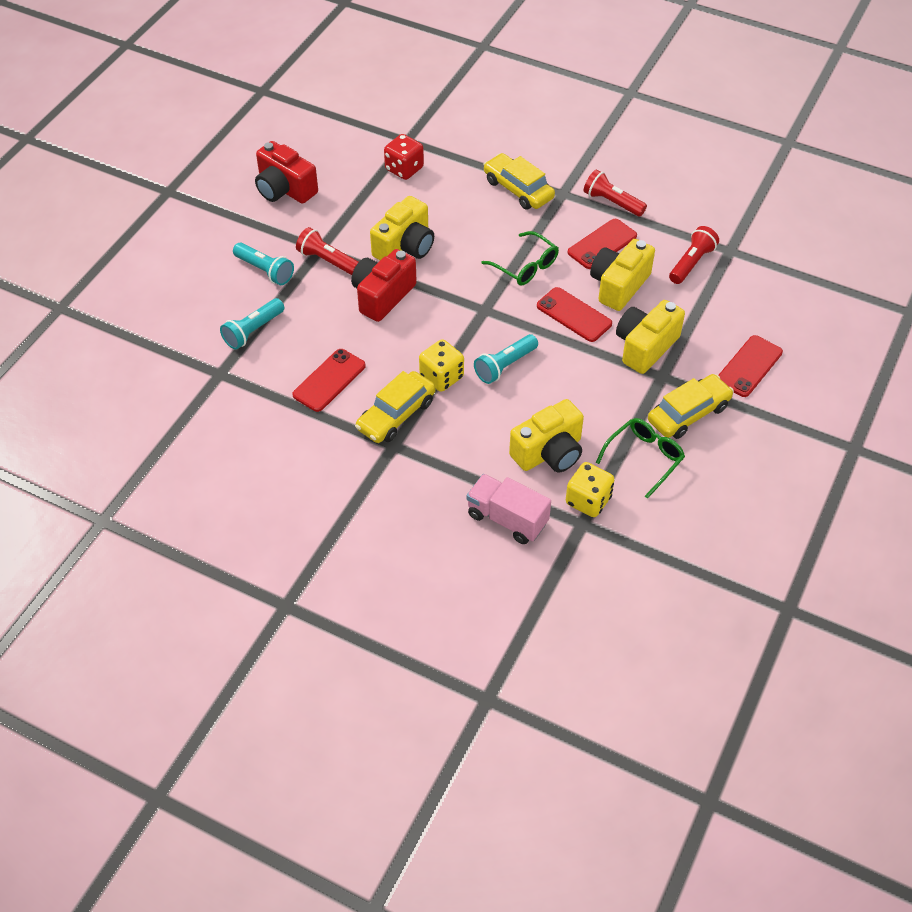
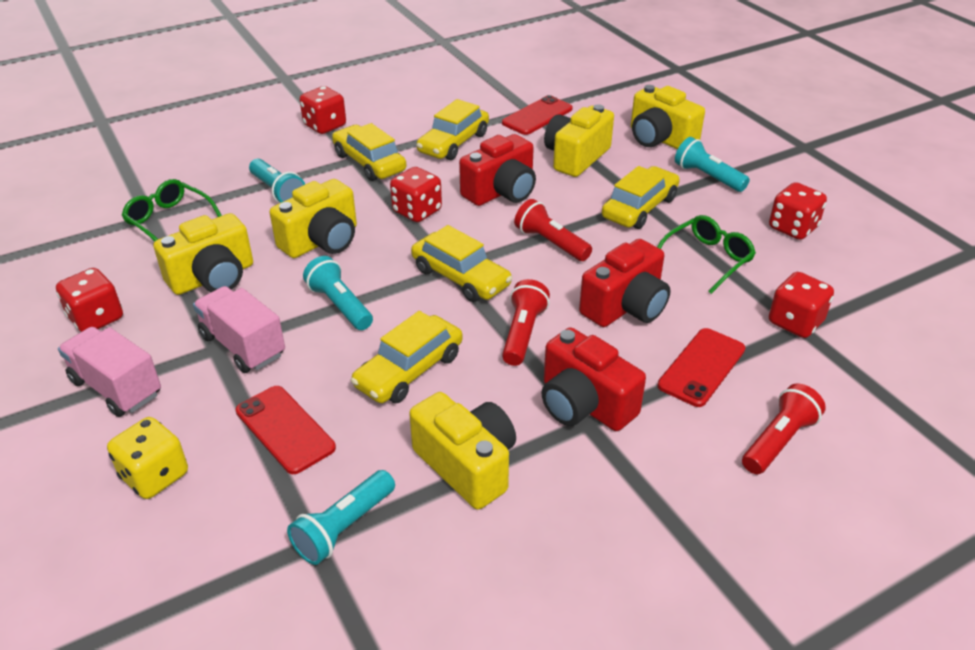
pink truck: [466,474,551,544] = 1 -> [58,327,161,417] [193,286,285,373] = 2
red camera: [255,141,318,203] [351,249,417,322] = 2 -> [459,134,536,206] [541,327,646,431] [579,239,671,327] = 3
red dice: [384,134,424,180] = 1 -> [56,268,123,332] [300,86,346,134] [390,167,442,222] [769,182,827,240] [769,272,834,338] = 5
red phone: [292,349,366,412] [537,287,612,342] [568,219,637,269] [719,335,783,397] = 4 -> [236,386,336,474] [502,95,573,135] [658,328,745,407] = 3
turquoise flashlight: [220,298,285,350] [233,242,294,285] [474,334,538,384] = 3 -> [249,159,305,203] [287,470,395,565] [303,256,373,330] [675,137,750,192] = 4
yellow camera: [370,196,434,260] [509,399,584,473] [590,239,655,311] [616,300,685,374] = 4 -> [153,213,253,295] [270,179,357,258] [409,392,516,510] [544,104,614,177] [631,85,705,150] = 5
yellow car: [355,371,436,443] [483,153,555,210] [648,374,734,439] = 3 -> [332,123,406,181] [350,311,463,403] [411,225,513,302] [416,99,489,160] [602,166,680,229] = 5
yellow dice: [419,340,464,392] [566,462,615,517] = 2 -> [107,417,188,499] = 1

